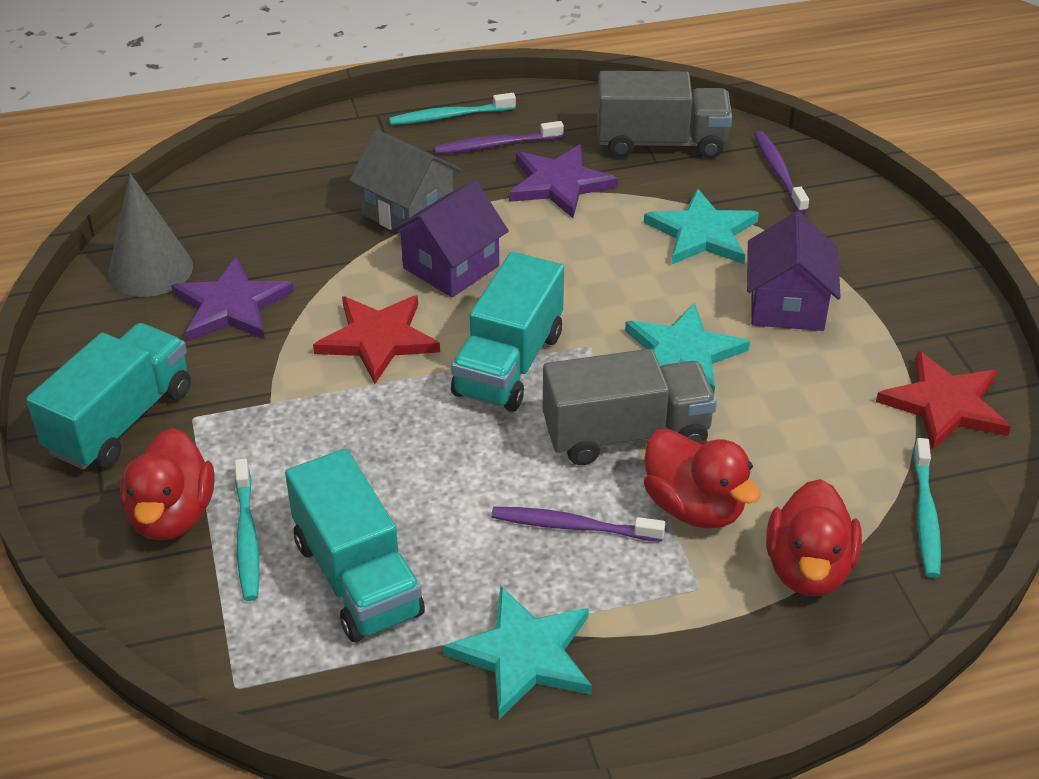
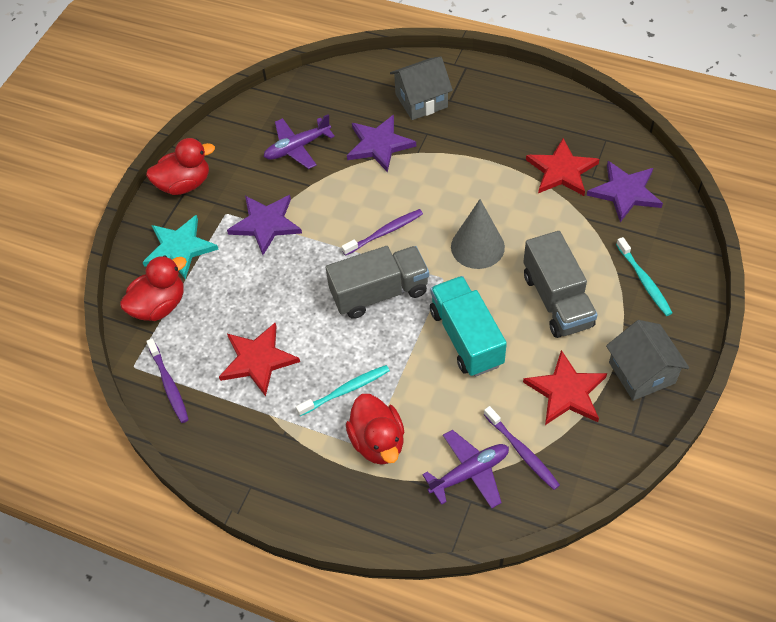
grey house: [349,129,461,234] = 1 -> [390,56,453,120] [606,320,689,401] = 2
purple house: [391,181,509,297] [747,212,841,331] = 2 -> none = 0
purple plane: none = 0 -> [264,114,335,169] [422,430,509,509] = 2
purple star: [171,257,294,341] [509,144,618,218] = 2 -> [227,195,302,255] [347,115,416,172] [587,161,663,222] = 3
red star: [313,295,440,384] [876,351,1011,450] = 2 -> [219,323,300,397] [523,350,607,425] [526,138,599,196] = 3
turquoise star: [444,586,592,719] [625,303,750,393] [644,189,759,265] = 3 -> [142,215,219,280] = 1
turquoise toothbrush: [235,459,260,601] [389,93,516,125] [913,438,941,578] = 3 -> [296,365,390,416] [616,237,672,316] = 2
turquoise truck: [26,323,191,470] [285,448,425,642] [451,252,564,412] = 3 -> [430,276,507,377] = 1

